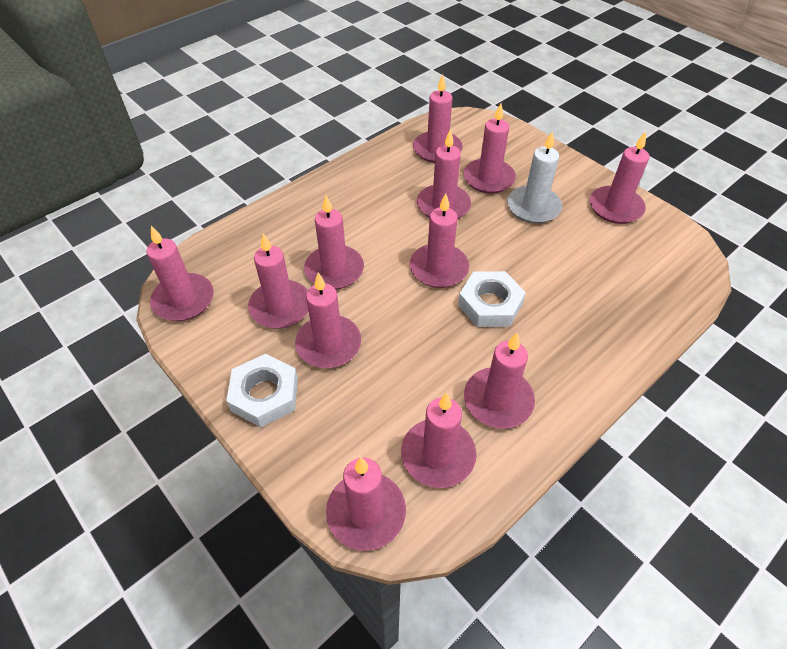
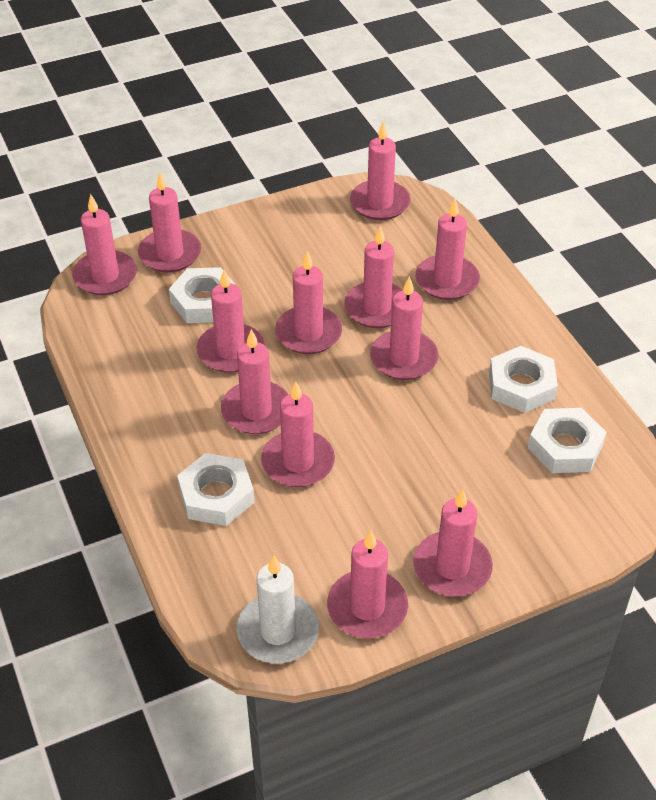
white nut: [226,354,298,427] [458,271,526,327] = 2 -> [169,267,237,323] [177,453,255,526] [489,346,558,413] [528,408,606,473] = 4

